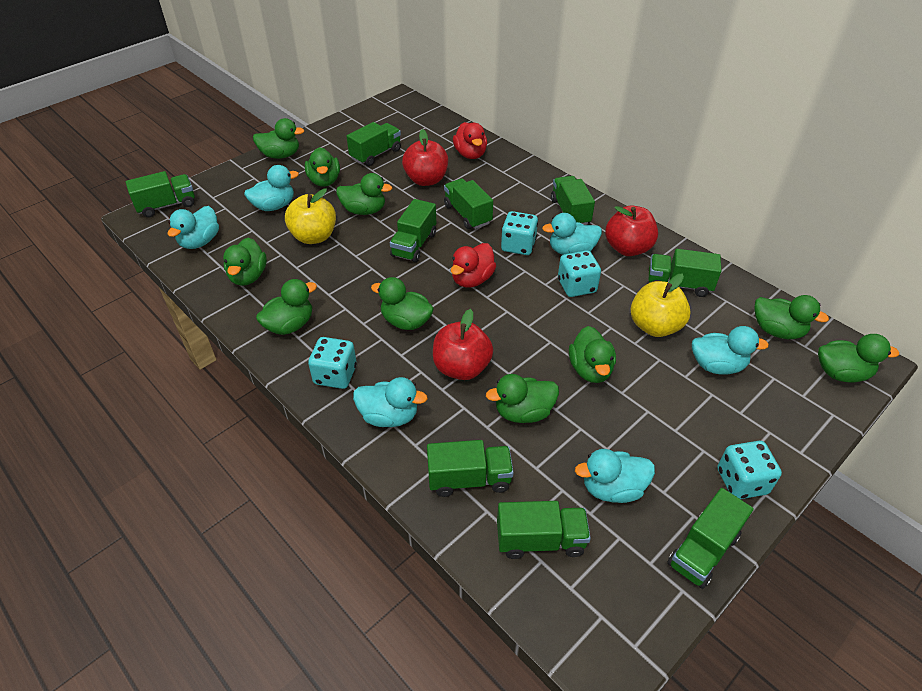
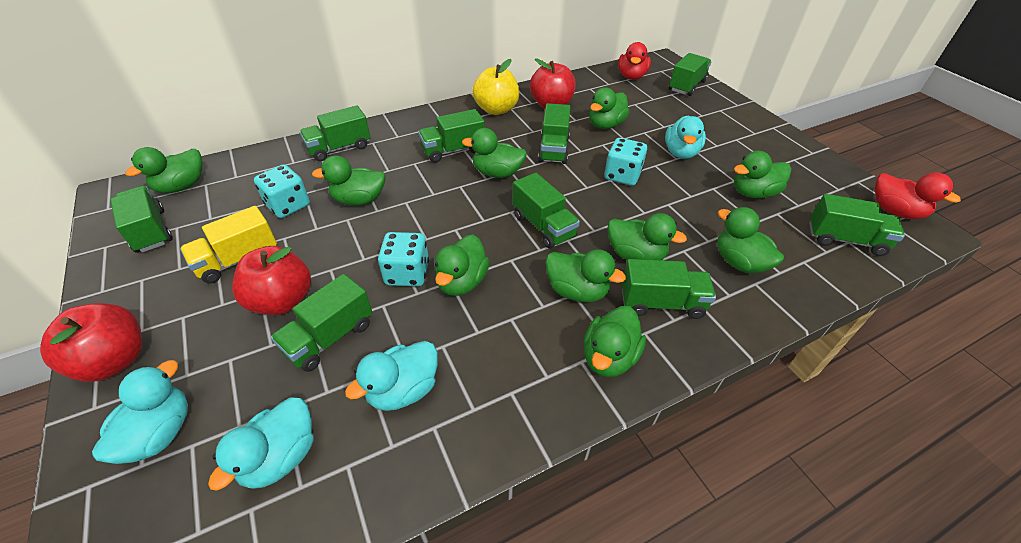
turquoise dice: [308,337,357,389] [501,211,538,255] [558,250,601,297] [718,441,782,499] = 4 -> [254,165,310,218] [378,232,429,286] [604,138,647,186] = 3
turquoise duck: [167,206,219,249] [244,165,299,211] [353,377,428,427] [542,213,602,255] [575,449,655,503] [692,326,769,375] = 6 -> [92,360,188,464] [208,397,314,491] [345,341,438,411] [665,116,706,159] = 4
yellow apple: [285,188,336,244] [631,274,691,337] = 2 -> [473,59,519,115] = 1
yellow truck: none = 0 -> [180,206,277,284] = 1

